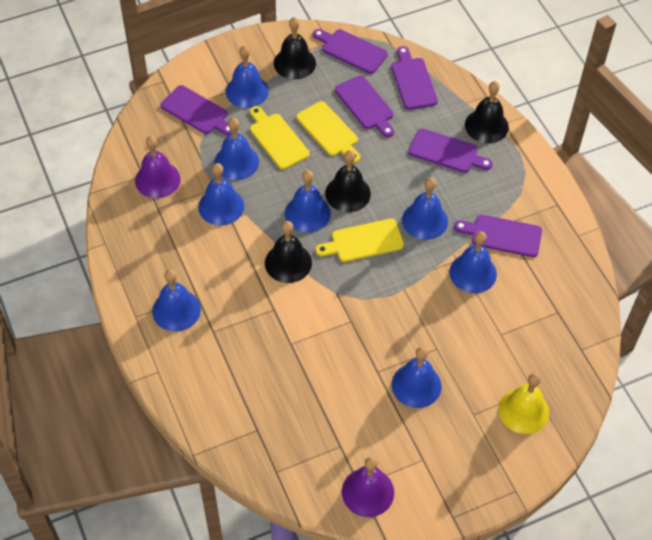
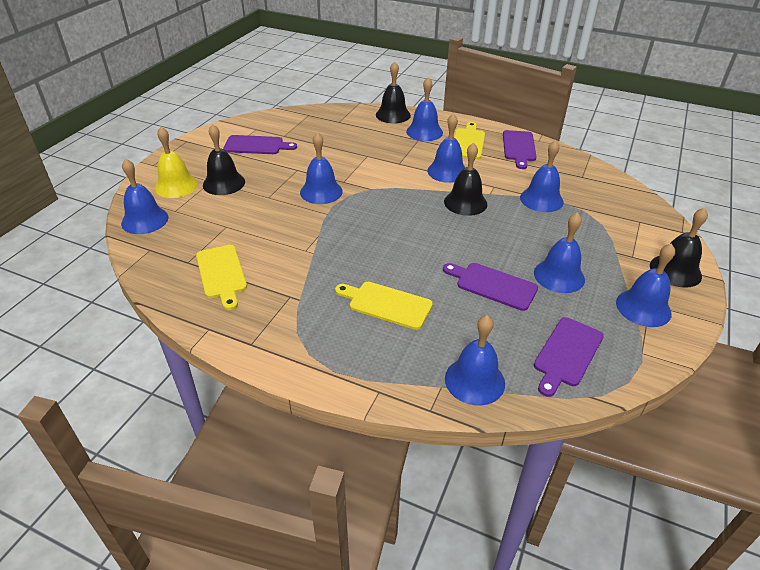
purple bell: [135,136,181,198] [342,457,394,517] = 2 -> none = 0
purple cutting board: [161,85,232,135] [313,29,388,74] [335,75,394,137] [391,46,438,110] [409,129,493,173] [454,215,542,257] = 6 -> [223,135,297,154] [443,263,538,311] [503,130,537,169] [534,317,604,397] = 4

